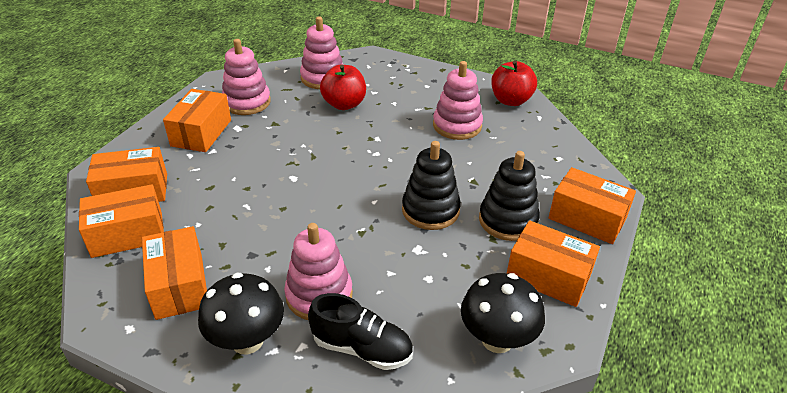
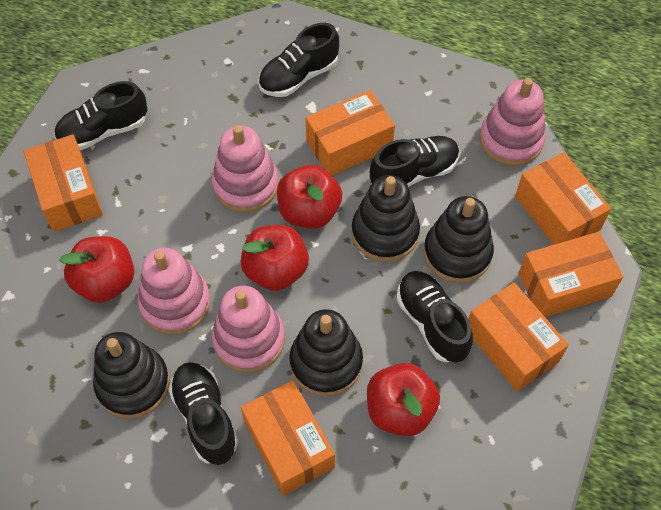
black mushroom: [198,272,284,354] [461,273,545,353] = 2 -> none = 0
black shoe: [308,293,413,370] = 1 -> [54,81,147,150] [168,362,238,465] [258,23,339,97] [370,136,460,187] [397,271,473,362] = 5
black stacking toy: [402,141,461,230] [479,151,540,241] = 2 -> [93,332,170,419] [289,309,363,396] [352,175,420,262] [424,196,494,283] = 4
red apple: [320,65,366,110] [491,61,537,106] = 2 -> [59,236,134,303] [240,225,309,291] [277,165,342,229] [367,363,440,436] = 4

